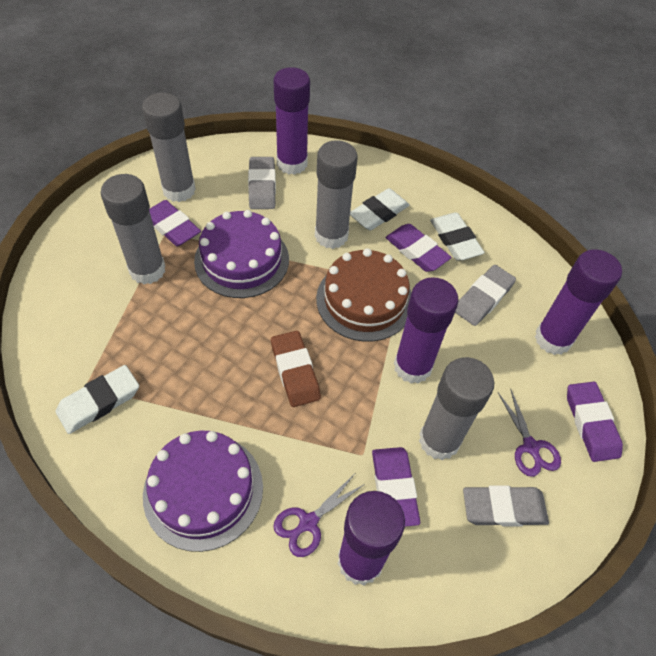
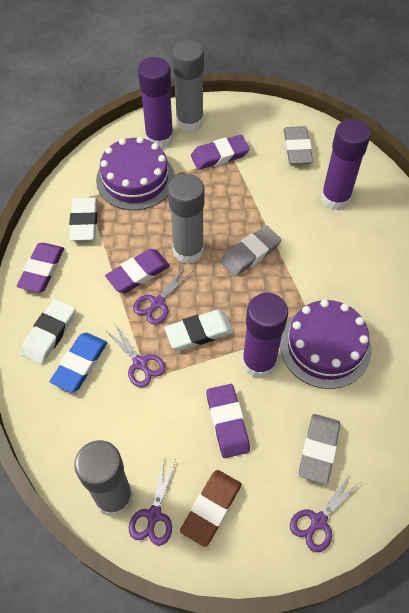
blue eraser: none = 0 -> [50,333,107,393] = 1
brown cake: [316,248,411,342] = 1 -> none = 0
grey glue stick: [101,174,166,284] [142,93,196,202] [315,140,358,249] [419,357,494,460] = 4 -> [74,440,133,516] [168,174,205,264] [172,40,204,132] = 3
purple glue stick: [274,67,310,175] [338,491,405,585] [394,277,459,384] [535,249,622,355] = 4 -> [138,57,174,149] [242,293,288,379] [321,119,371,210] = 3
purple scissors: [273,475,365,557] [498,389,561,477] = 2 -> [104,323,166,387] [129,457,176,546] [133,266,193,325] [290,474,359,552] = 4

